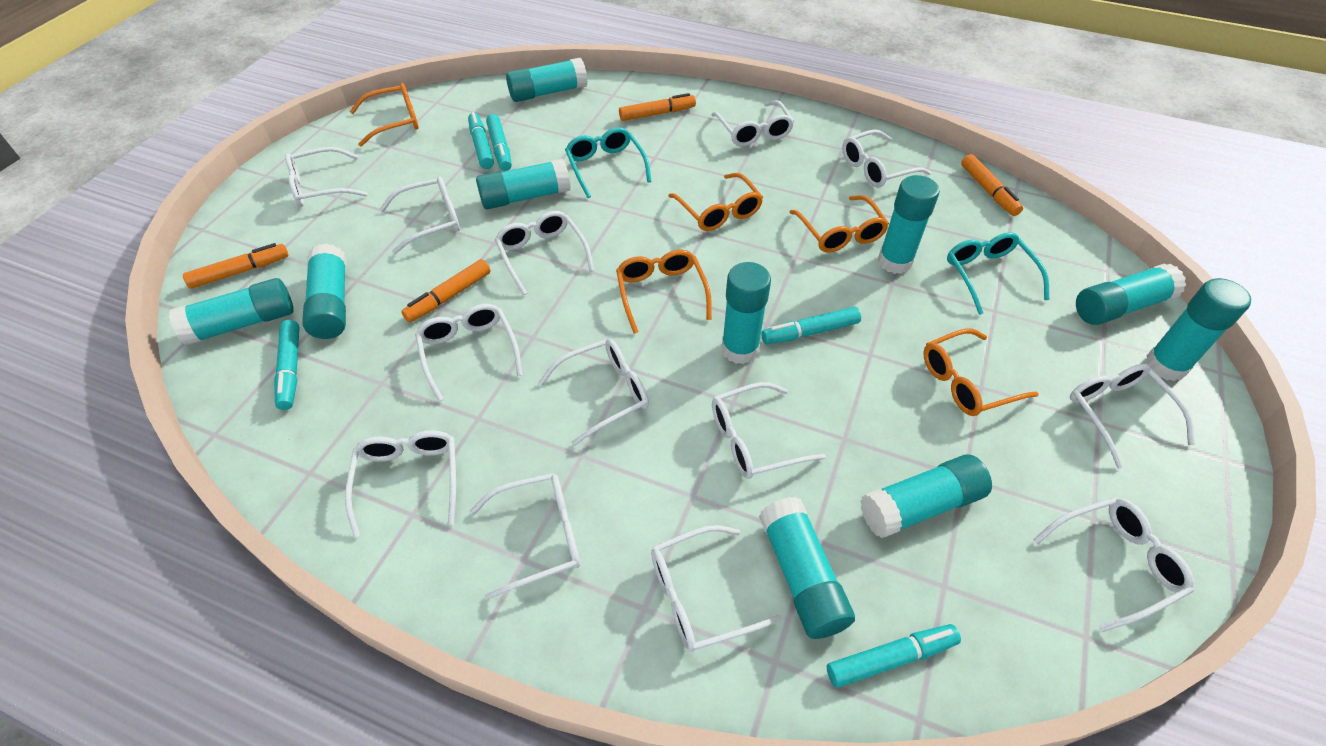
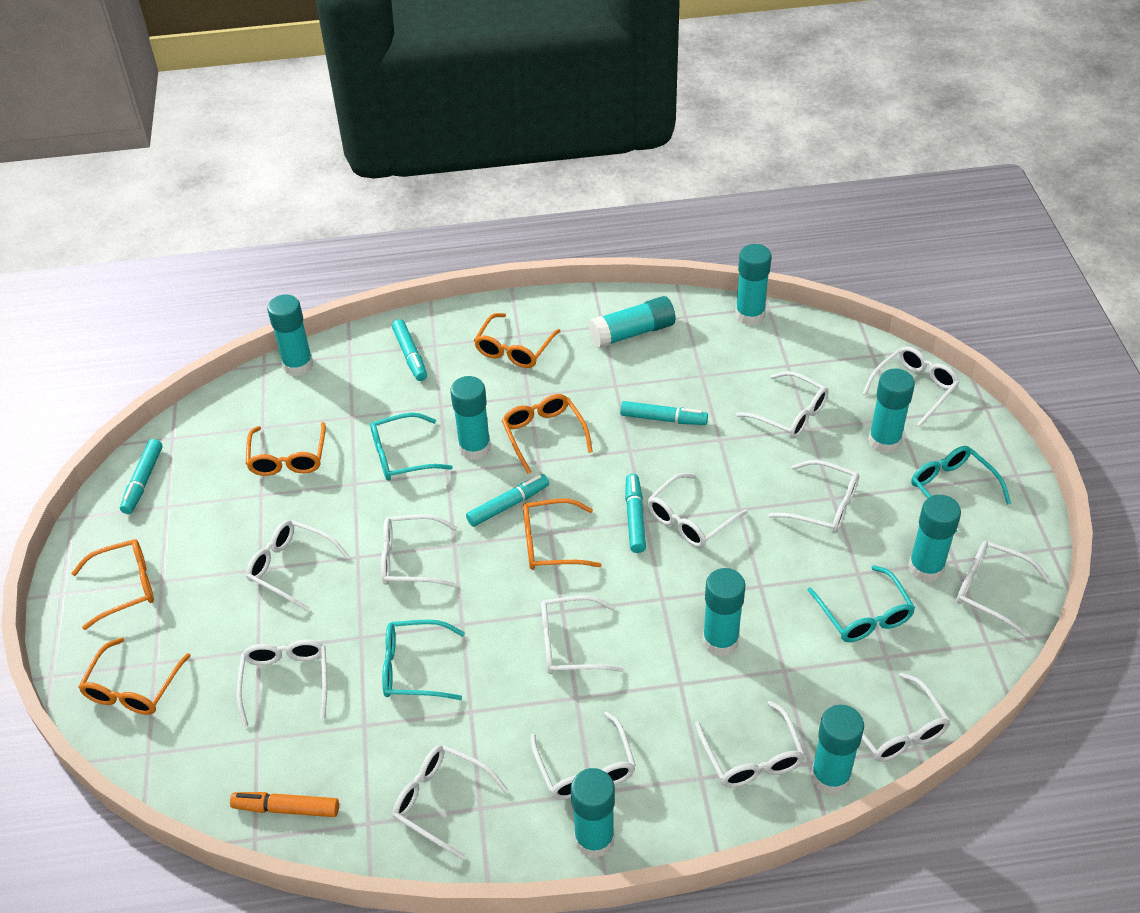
orange glasses: [350,83,419,147] [616,250,712,334] [668,173,763,231] [790,195,889,253] [923,328,1039,416] = 5 -> [71,539,154,630] [78,637,191,715] [246,422,326,476] [474,313,561,368] [501,394,593,474] [523,499,602,570] = 6
orange marker: [183,243,289,289] [401,259,491,322] [619,93,696,121] [961,154,1023,216] = 4 -> [230,792,339,817] = 1
turquoise glasses: [565,127,652,198] [947,232,1050,315] = 2 -> [370,413,453,481] [382,620,465,700] [808,565,915,642] [911,446,1011,533] = 4
turquoise glue stick: [169,278,294,345] [302,243,346,339] [476,159,571,209] [506,58,588,102] [721,262,771,364] [759,497,855,639] [860,454,992,538] [878,175,940,274] [1076,264,1186,325] [1145,278,1251,381] = 10 -> [267,295,313,376] [451,376,491,460] [571,768,615,858] [589,296,675,348] [702,568,746,657] [735,244,771,325] [811,705,864,795] [868,368,915,454] [908,495,961,582] = 9

